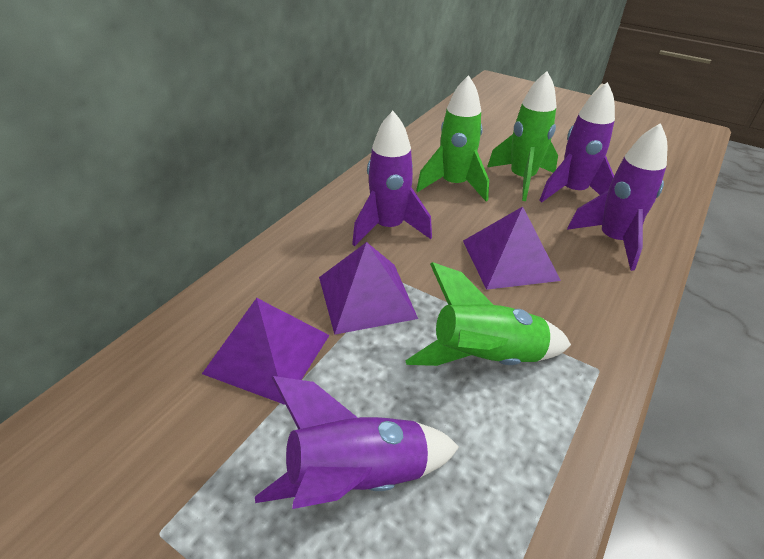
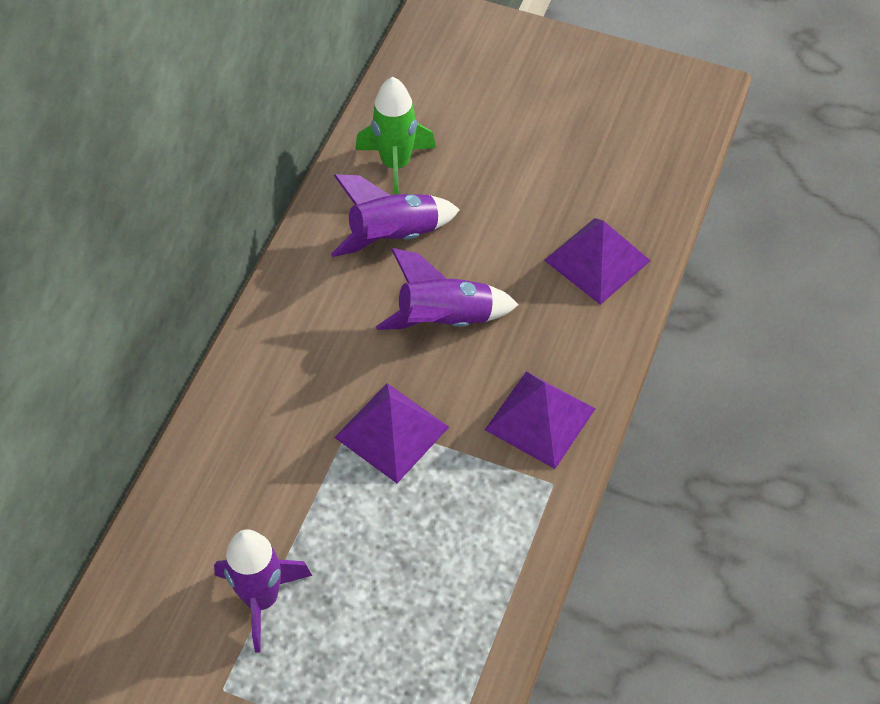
green rocket: [405,262,571,366] [416,75,489,202] [487,71,558,201] = 3 -> [355,77,436,195] = 1
purple rocket: [255,376,459,509] [352,111,432,246] [539,82,615,202] [567,123,667,271] = 4 -> [214,529,312,652] [331,174,460,257] [376,248,519,330] = 3

